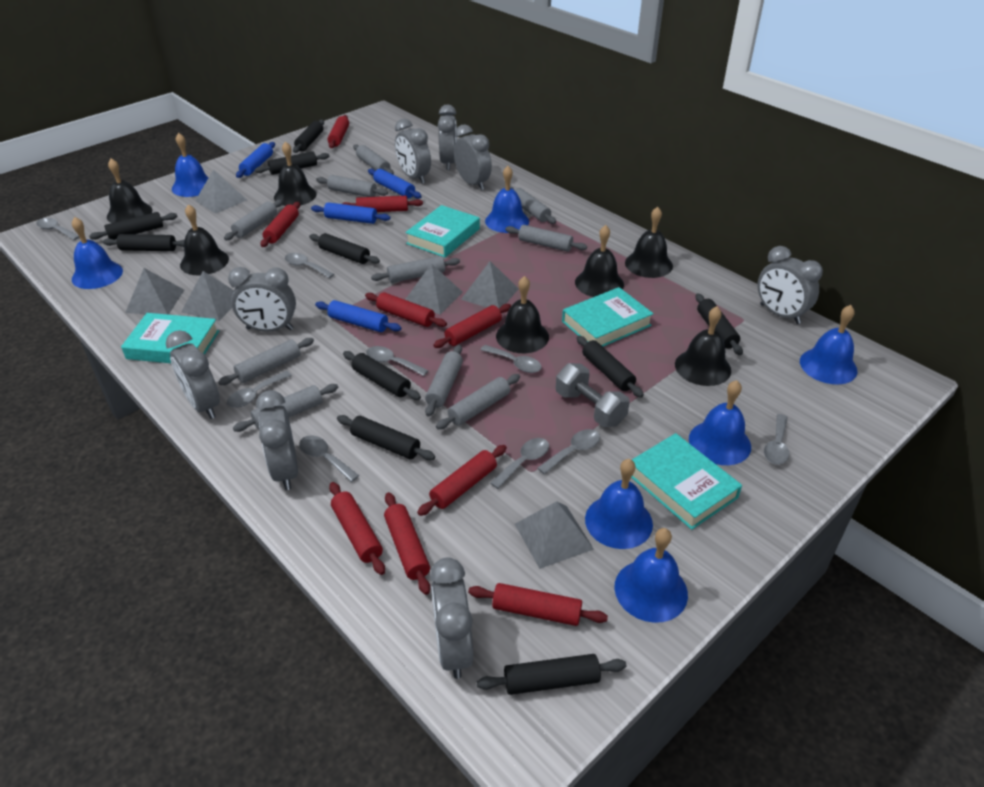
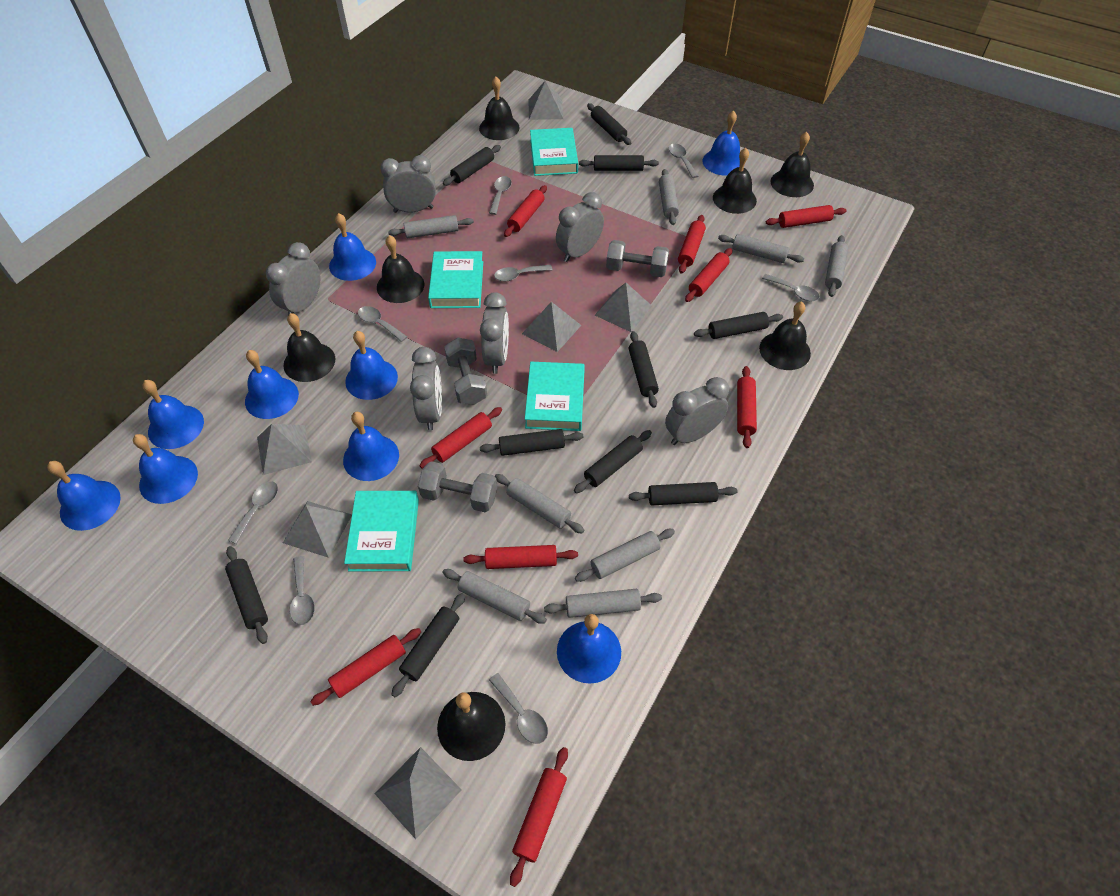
blue bell: [72,217,123,289] [172,133,209,197] [485,166,529,233] [585,459,653,549] [614,528,688,623] [689,380,751,465] [800,305,858,384] = 7 -> [47,461,121,531] [133,434,198,504] [142,380,204,449] [245,350,299,419] [329,213,376,281] [343,412,399,481] [345,331,398,400] [557,614,621,684] [702,110,740,176] = 9
blue rolling pin: [236,142,275,178] [311,202,390,224] [315,300,401,332] [368,169,422,199] = 4 -> none = 0
grey clock: [166,330,220,419] [228,267,296,332] [256,390,298,490] [395,119,431,184] [430,558,473,679] [438,104,457,170] [454,124,492,190] [757,246,823,324] = 8 -> [266,242,321,315] [380,155,436,213] [410,347,442,430] [480,292,509,374] [556,192,604,262] [665,377,729,445] = 6
grey dumbbell: [556,363,630,427] = 1 -> [418,461,497,512] [444,337,487,405] [606,240,669,277] = 3
grey rolling pin: [218,338,314,385] [224,200,283,240] [233,384,338,432] [316,175,388,197] [353,145,394,175] [371,256,460,283] [425,345,463,417] [436,374,520,429] [505,225,587,252] [510,186,556,224] = 10 -> [388,215,474,238] [443,569,547,624] [495,474,584,533] [544,589,662,618] [575,529,675,582] [659,169,679,225] [718,234,804,263] [825,235,848,297] = 8
grey spoon: [36,218,79,240] [227,371,292,408] [285,253,334,278] [299,435,359,482] [366,346,429,376] [481,345,542,373] [490,438,549,489] [537,429,600,474] [764,414,789,465] = 9 -> [228,481,278,544] [290,556,315,625] [358,306,407,342] [489,176,512,215] [489,673,548,744] [494,265,552,281] [669,144,698,178] [762,274,820,301] = 8

